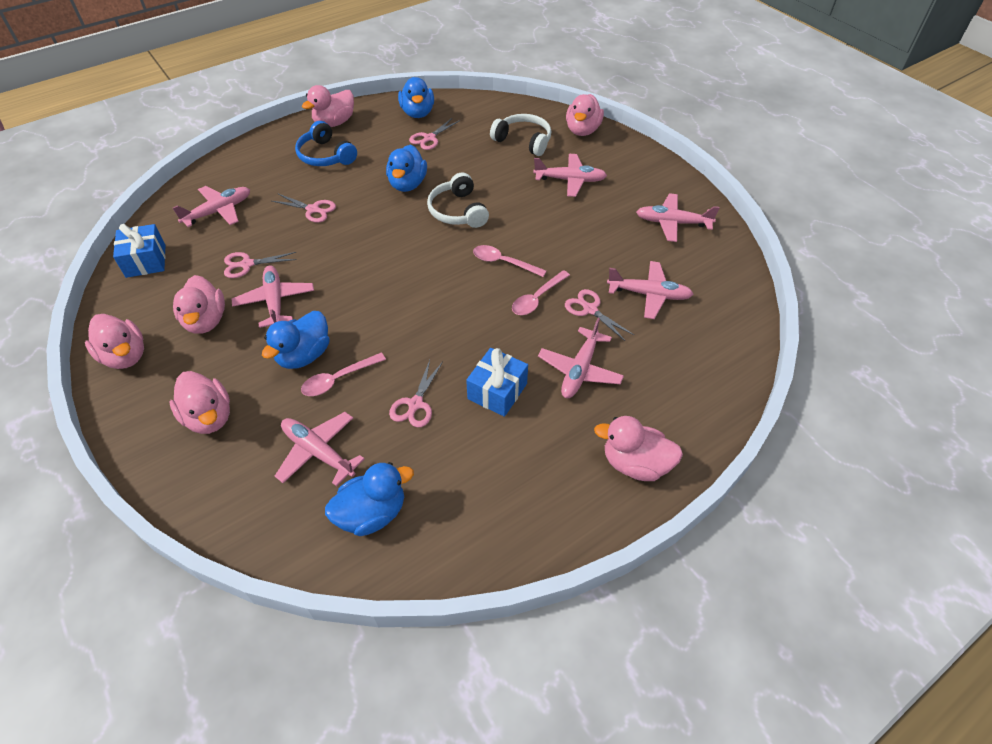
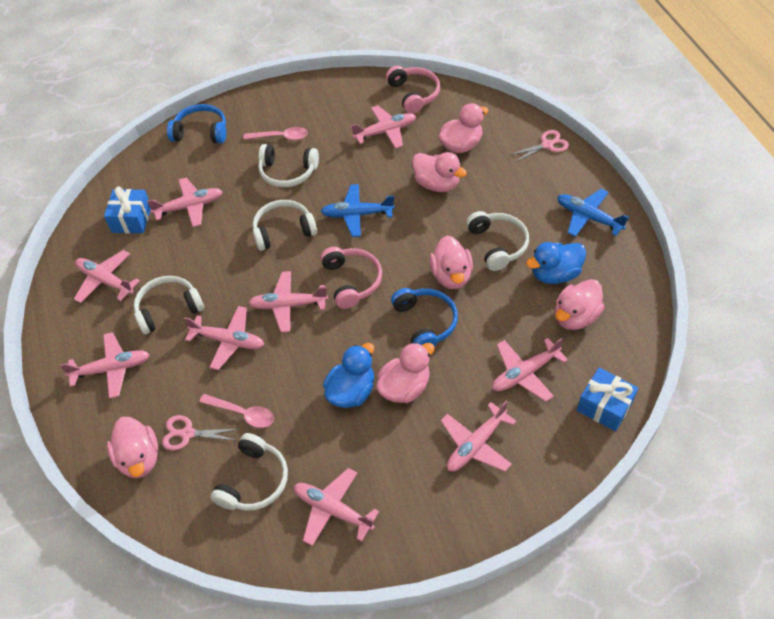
blue duck: [262,311,330,369] [325,462,414,536] [386,145,427,192] [398,77,434,118] = 4 -> [323,343,374,408] [526,242,586,284] = 2
blue headphones: [295,121,357,166] = 1 -> [167,104,226,144] [391,288,458,347] = 2
blue plane: none = 0 -> [321,184,395,237] [557,189,629,237] = 2
pink headphones: none = 0 -> [321,247,382,309] [386,66,440,114] = 2
pink plane: [173,186,250,227] [232,265,314,328] [275,412,365,486] [533,154,607,197] [538,318,624,398] [607,261,693,319] [636,193,720,242] = 7 -> [60,332,150,399] [74,250,140,303] [147,178,223,227] [184,306,264,370] [248,271,328,333] [294,468,379,546] [350,106,416,149] [441,400,517,472] [492,338,568,402] = 9
pink scissors: [224,252,297,278] [272,193,336,222] [389,360,443,428] [409,118,460,150] [565,289,634,341] = 5 -> [162,415,239,450] [510,130,569,162] = 2
pink spoon: [301,353,386,396] [473,245,546,277] [512,270,570,315] = 3 -> [199,394,274,428] [244,127,308,140] = 2
white headphones: [427,172,489,228] [490,114,551,156] = 2 -> [134,276,204,334] [210,433,288,511] [253,200,317,251] [258,144,319,187] [466,211,529,271] = 5

